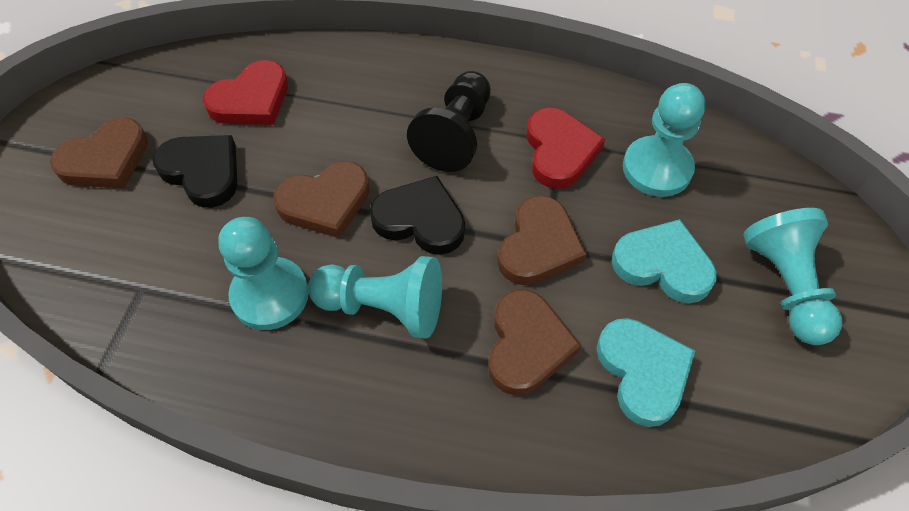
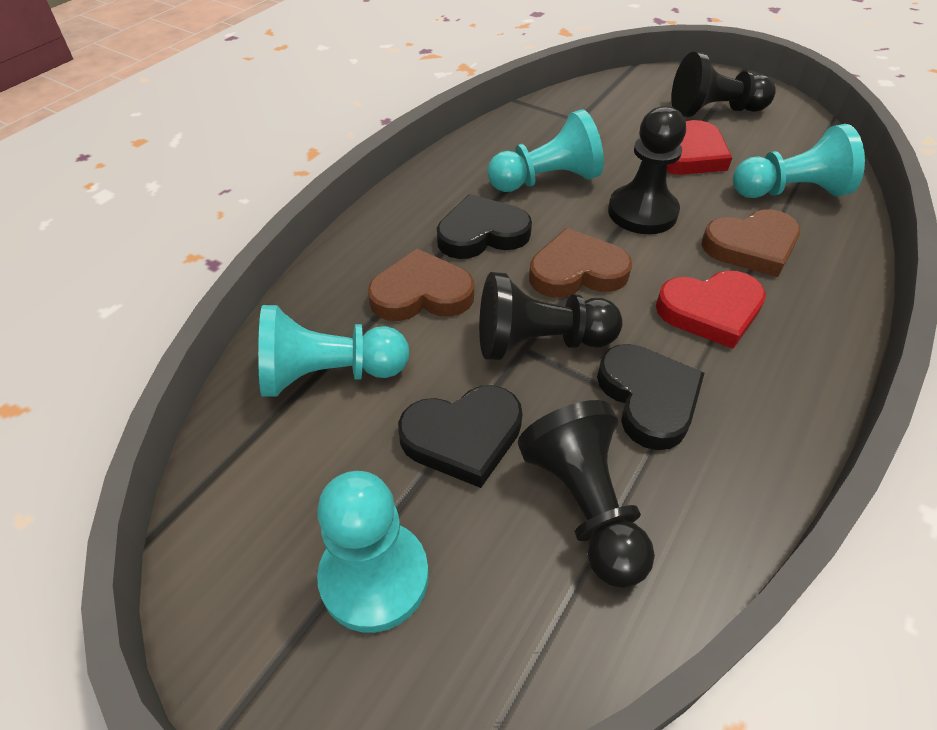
black heart: [153,135,237,208] [370,176,465,255] = 2 -> [398,385,522,488] [437,194,532,259] [597,344,704,450] = 3
black pawn: [407,71,491,172] = 1 -> [479,272,623,360] [518,400,655,588] [608,106,686,234] [671,52,776,117] = 4
brown heart: [50,118,148,188] [273,161,370,238] [488,289,581,395] [497,196,587,285] = 4 -> [368,248,474,321] [529,228,632,298] [702,209,800,277] = 3
turquoise heart: [596,318,695,427] [612,219,717,303] = 2 -> none = 0

